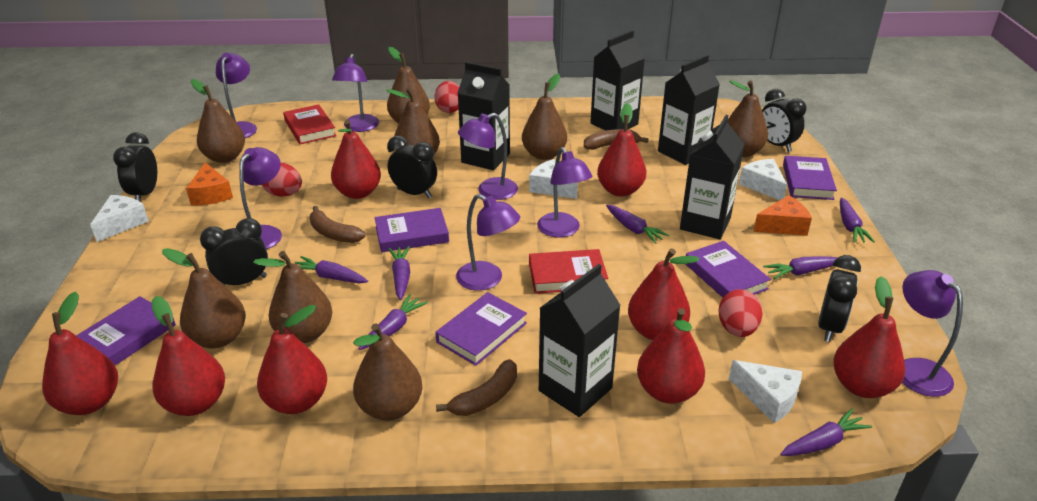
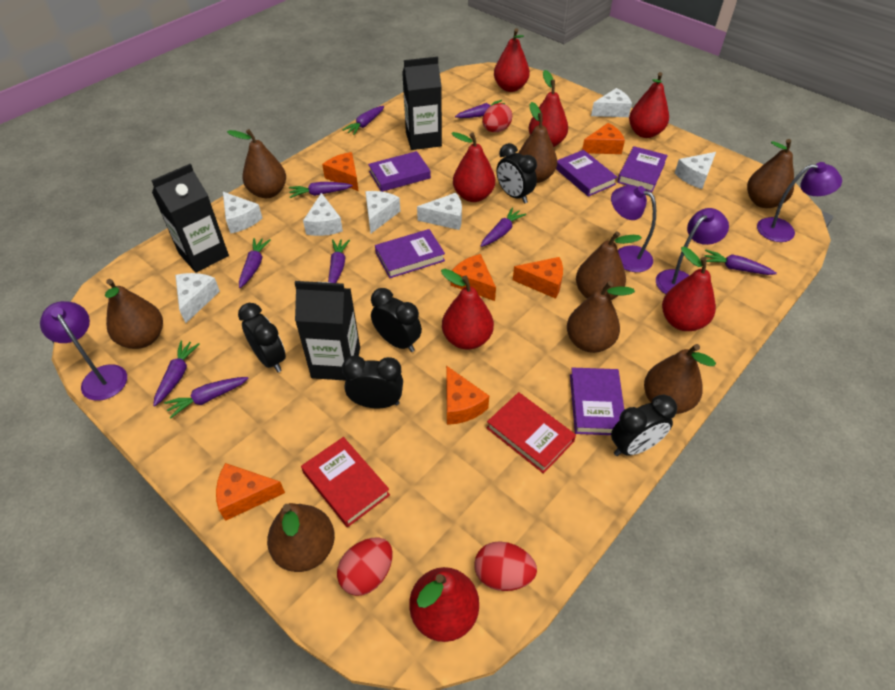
black carton: [458,62,510,170] [539,264,621,417] [590,30,645,131] [658,55,720,165] [680,115,745,239] = 5 -> [151,164,229,273] [295,281,360,381] [402,57,442,150] = 3
brown banana: [309,206,366,243] [436,359,517,416] [584,129,648,150] = 3 -> none = 0
orange cheese: [186,162,233,205] [753,195,812,236] = 2 -> [216,463,285,521] [322,152,359,191] [446,365,489,425] [451,254,496,301] [513,257,563,299] [582,123,625,154] = 6
purple carrot: [295,256,368,283] [359,294,428,350] [388,246,410,300] [606,205,669,244] [763,256,838,280] [780,409,872,456] [840,198,875,243] = 7 -> [153,340,200,406] [164,377,249,419] [239,238,271,288] [289,182,353,198] [328,239,350,283] [343,106,384,135] [455,100,505,118] [481,207,526,247] [704,250,777,275] = 9
purple lamp: [216,53,257,138] [239,147,282,249] [332,54,379,132] [456,194,520,291] [458,113,518,200] [537,147,593,238] [902,270,963,397] = 7 -> [40,301,127,401] [611,185,656,272] [656,208,729,294] [757,162,842,242] = 4
red pear: [42,292,118,415] [152,296,225,416] [257,305,327,414] [331,120,381,199] [597,103,646,197] [628,248,699,340] [637,308,705,404] [833,276,905,398] = 8 -> [409,567,479,642] [441,269,494,350] [451,132,495,202] [494,28,530,92] [529,70,568,147] [629,72,669,138] [662,247,716,331] = 7
white cheese: [90,195,149,242] [529,159,578,199] [729,360,802,423] [739,159,787,200] = 4 -> [175,273,220,323] [223,192,262,234] [303,193,343,236] [365,191,400,233] [417,193,462,230] [591,88,632,117] [675,152,716,189] = 7

